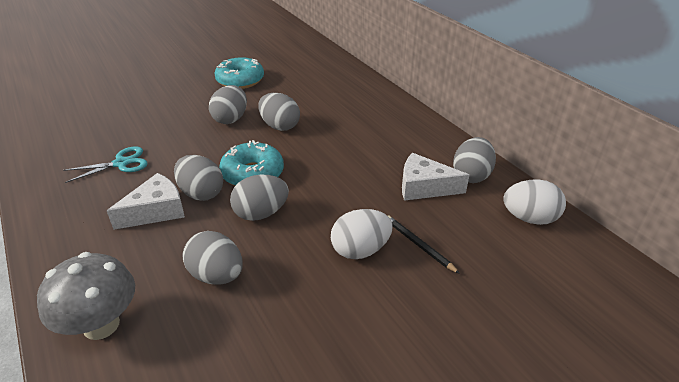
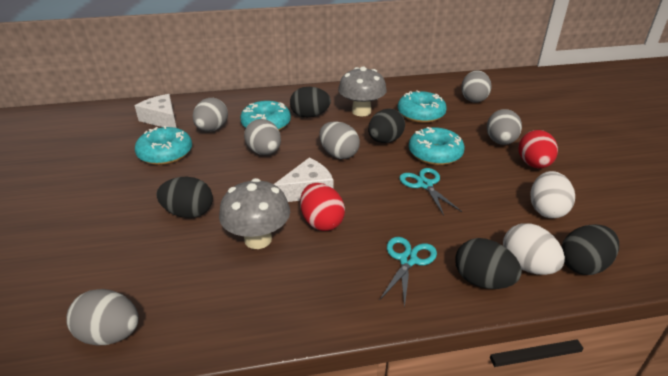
black egg: none = 0 -> [156,177,213,218] [290,87,331,118] [368,109,405,143] [455,238,522,289] [562,224,619,275] = 5
black pencil: [388,215,460,274] = 1 -> none = 0
grey mushroom: [37,252,135,340] = 1 -> [219,178,290,249] [338,67,387,116] = 2
red egg: none = 0 -> [300,183,345,231] [519,130,558,168] = 2
turquoise donut: [215,57,264,89] [219,140,284,186] = 2 -> [135,126,192,165] [240,101,291,131] [398,90,447,123] [409,127,465,165] = 4
turquoise scissors: [63,146,148,183] = 1 -> [379,237,437,308] [399,168,462,216] = 2

